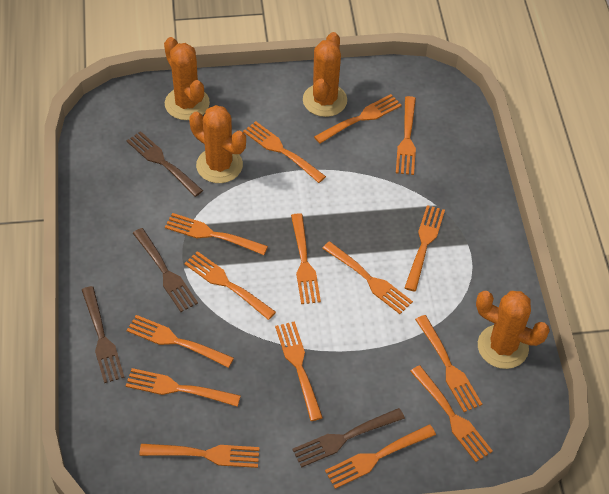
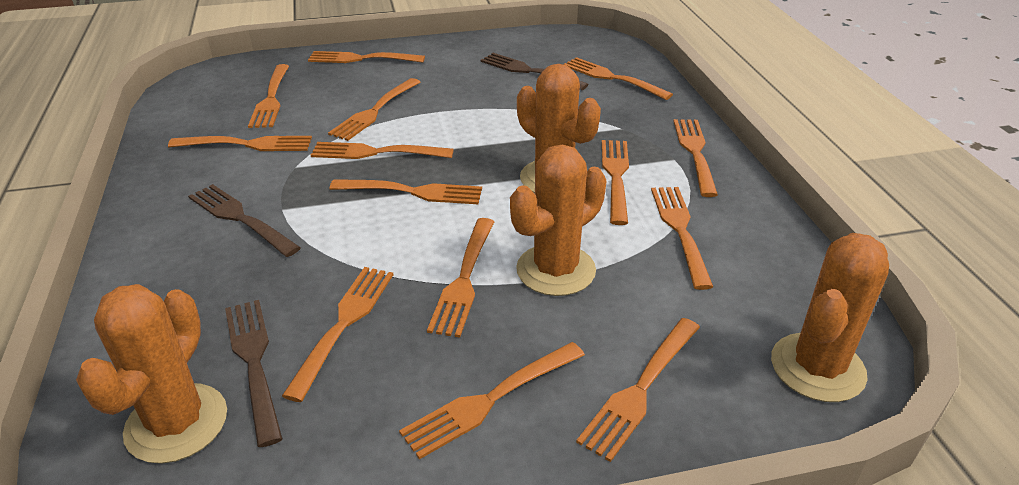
brown fork: [82,286,125,383] [127,131,203,197] [133,228,198,312] [292,408,405,468] = 4 -> [188,184,301,257] [225,300,283,447] [481,53,589,90] = 3
orange fork: [126,368,241,407] [127,315,234,368] [139,444,260,468] [165,213,268,255] [184,251,276,320] [243,121,326,183] [275,321,323,421] [291,213,321,304] [314,94,402,144] [322,241,413,314] [325,424,436,489] [396,96,416,175] [404,205,445,291] [410,365,493,462] [415,315,482,412] = 15 -> [168,136,312,151] [248,64,289,128] [282,267,394,402] [308,51,425,63] [311,142,454,159] [328,78,420,141] [330,179,482,204] [399,342,585,459] [427,218,494,337] [563,57,673,100] [576,318,700,462] [602,140,629,225] [651,187,713,290] [673,119,718,197] = 14

